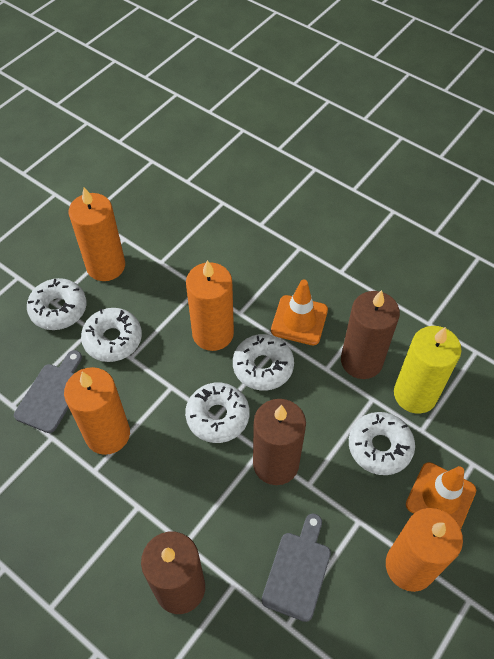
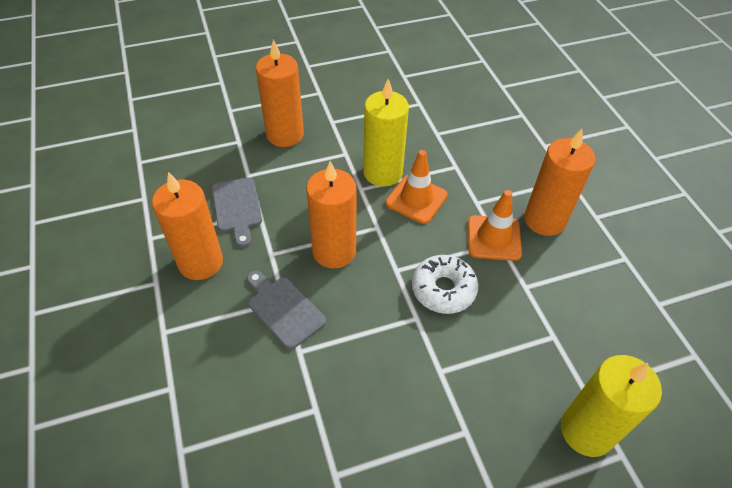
brown candle: [141,532,205,614] [253,399,306,485] [341,290,400,379] = 3 -> none = 0
white donut: [27,278,86,330] [81,308,142,362] [185,383,249,443] [233,334,294,391] [349,412,415,475] = 5 -> [412,255,478,314] = 1
yellow candle: [394,326,462,414] = 1 -> [363,79,409,187] [561,355,662,457] = 2

